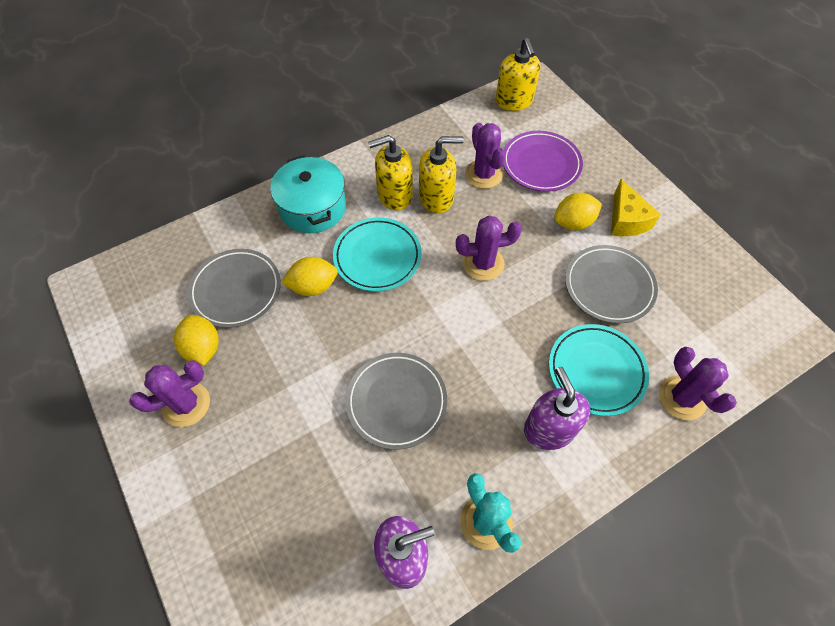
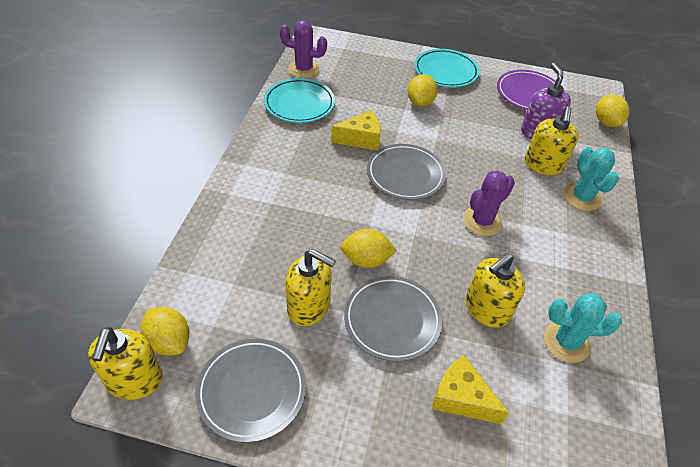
purple cactus: [129,360,210,427] [456,216,522,281] [465,123,506,189] [659,347,737,420] = 4 -> [280,20,327,78] [463,170,515,236] = 2
purple soap dispenser: [374,516,435,589] [524,367,590,450] = 2 -> [521,63,571,139] = 1
turquoise cactus: [460,473,521,553] = 1 -> [544,293,622,363] [564,147,619,211] = 2
turquoise pot: [270,155,346,233] = 1 -> none = 0
yellow cheese: [611,179,661,236] = 1 -> [331,110,381,150] [432,355,509,424] = 2
yellow lemon: [174,315,219,366] [281,257,338,296] [554,193,602,230] = 3 -> [141,307,190,356] [341,229,397,268] [408,74,438,107] [596,94,630,127] = 4
yellow soap dispenser: [368,135,413,211] [419,136,464,213] [496,38,540,111] = 3 -> [88,327,163,400] [285,249,336,326] [465,253,525,328] [525,106,579,175] = 4

